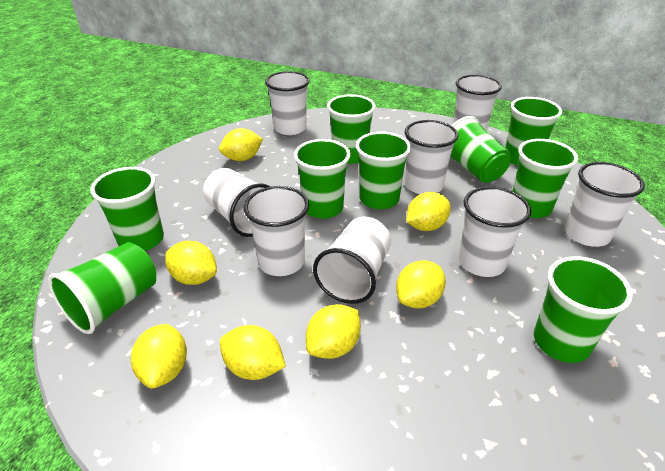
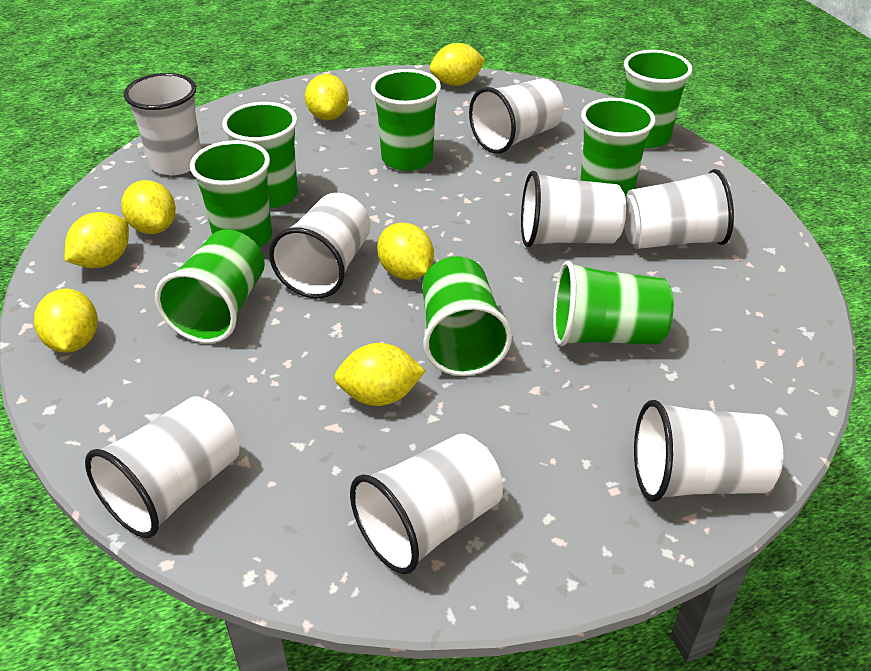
green cup: [48,242,156,334] [90,167,164,251] [294,139,351,219] [327,94,376,164] [356,132,411,209] [450,116,512,183] [505,97,562,165] [512,139,578,218] [534,256,633,363] = 9 -> [155,229,265,343] [190,140,272,248] [222,102,298,208] [371,69,441,171] [422,256,512,376] [553,261,674,346] [580,98,656,196] [624,50,692,148] = 8

